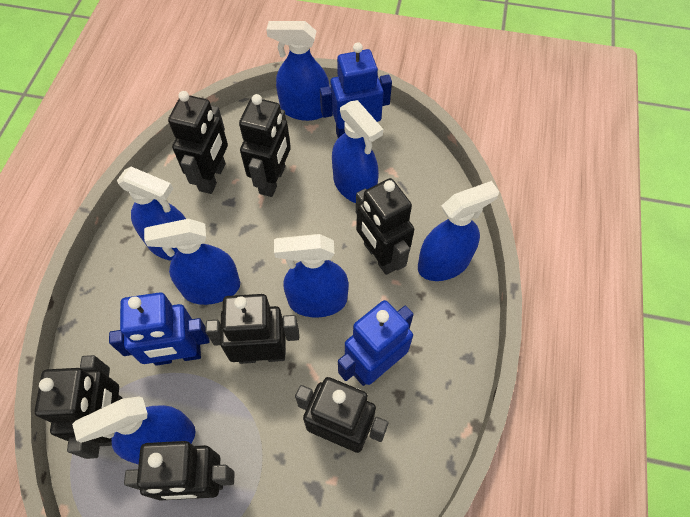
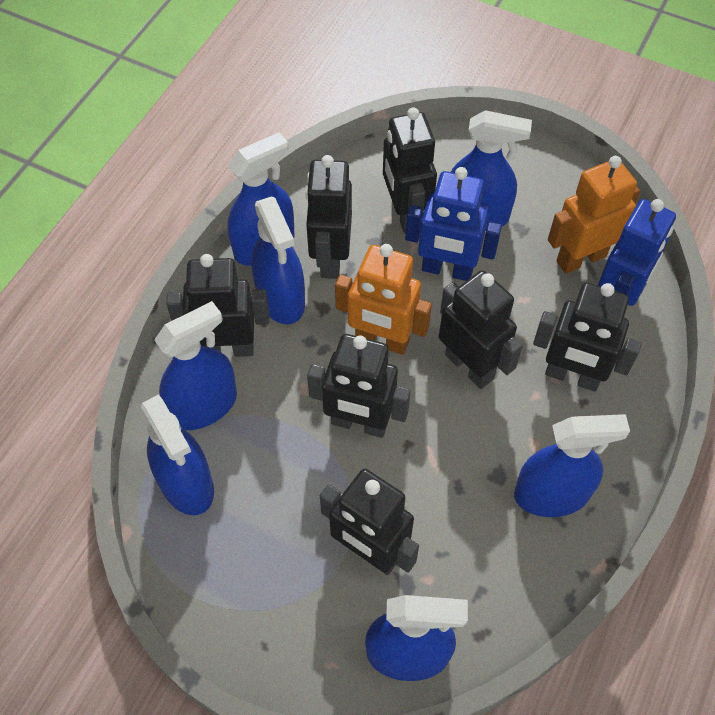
blue robot: [109,292,210,366] [320,42,392,138] [338,300,414,386] = 3 -> [405,167,502,281] [598,199,676,306] = 2
orange robot: none = 0 -> [335,244,432,355] [548,156,640,274] = 2

